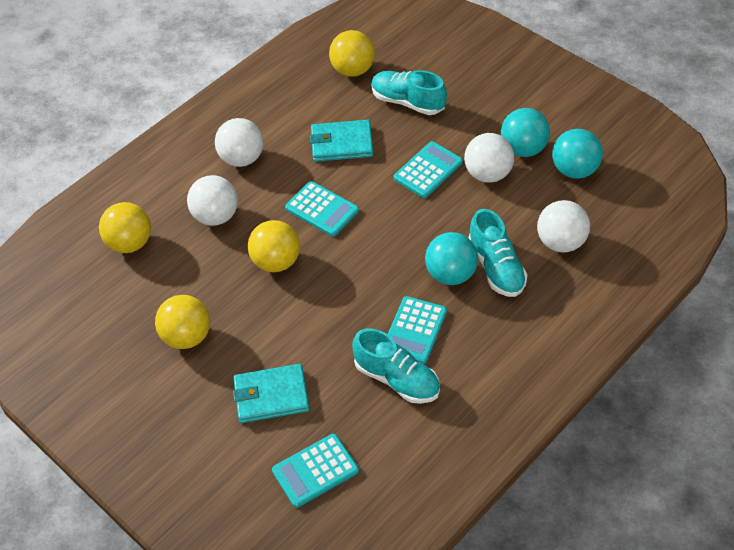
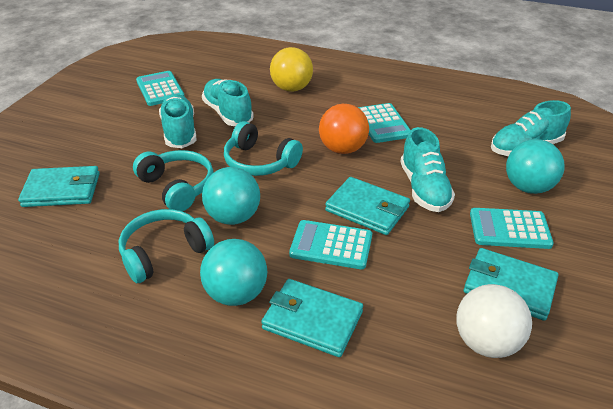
orange ball: none = 0 -> [319,104,369,154] = 1
turquoise headphones: none = 0 -> [119,209,214,283] [133,150,214,211] [224,121,303,176] = 3
turquoise shoe: [352,328,440,404] [371,70,447,115] [469,209,528,297] = 3 -> [159,94,197,148] [202,79,254,126] [400,127,455,212] [491,100,571,156] = 4
turquoise wallet: [233,364,310,423] [310,120,373,162] = 2 -> [18,166,100,207] [261,279,363,357] [325,177,410,235] [464,248,559,321] = 4
white ball: [187,175,238,226] [215,118,263,167] [464,133,514,183] [537,200,590,253] = 4 -> [457,284,532,358] = 1
yellow ball: [99,202,151,253] [155,295,210,349] [248,220,300,272] [329,30,375,77] = 4 -> [270,47,313,92] = 1

